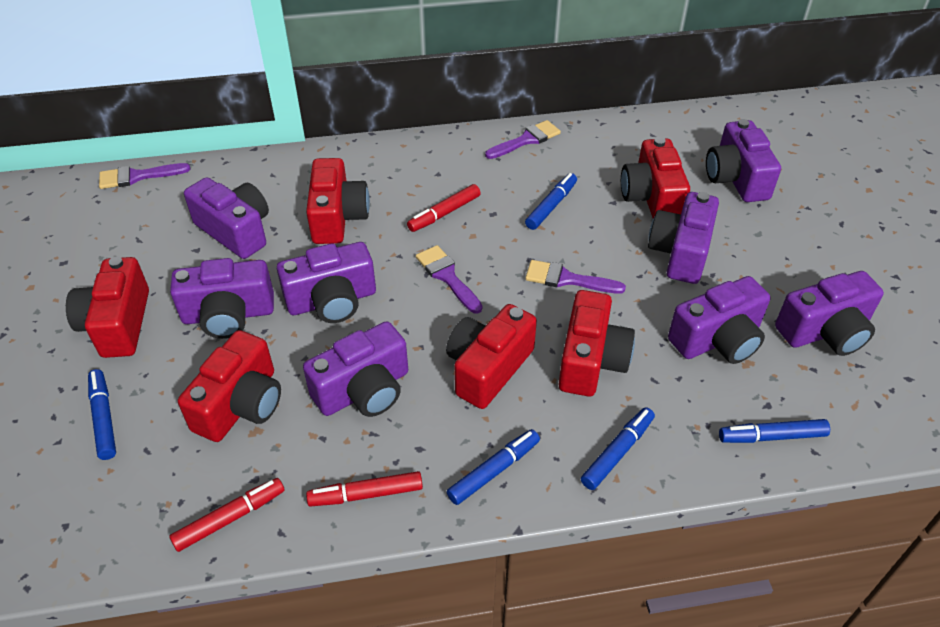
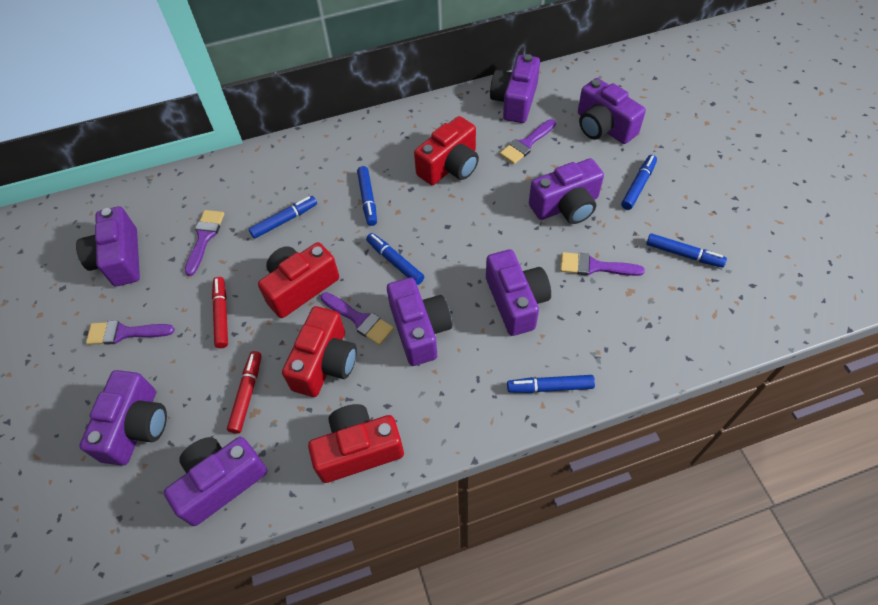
blue marker: [88,369,116,460] [447,429,540,505] [525,173,577,230] [581,407,655,490] [719,419,830,443] = 5 -> [249,196,317,239] [357,166,377,226] [366,233,424,285] [507,375,595,393] [621,155,657,210] [646,233,727,268] = 6
purple brush: [99,163,190,189] [416,245,482,314] [485,120,561,159] [525,260,626,294] = 4 -> [86,321,175,345] [185,210,224,276] [321,292,394,345] [500,119,556,164] [560,252,645,276] = 5
red camera: [66,256,149,358] [178,330,281,442] [306,158,370,244] [446,304,537,409] [559,290,635,397] [621,137,690,218] = 6 -> [258,242,339,318] [282,306,357,397] [308,404,404,483] [414,116,479,185] = 4
red marker: [169,478,285,552] [306,471,423,507] [407,184,481,232] = 3 -> [212,277,228,348] [227,351,262,434] = 2

